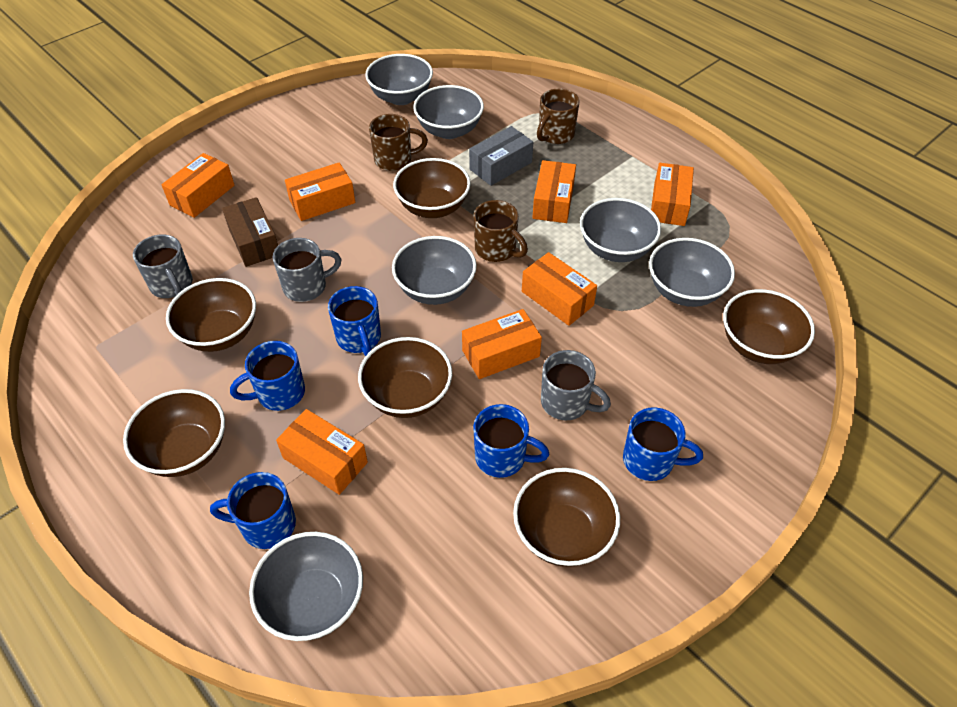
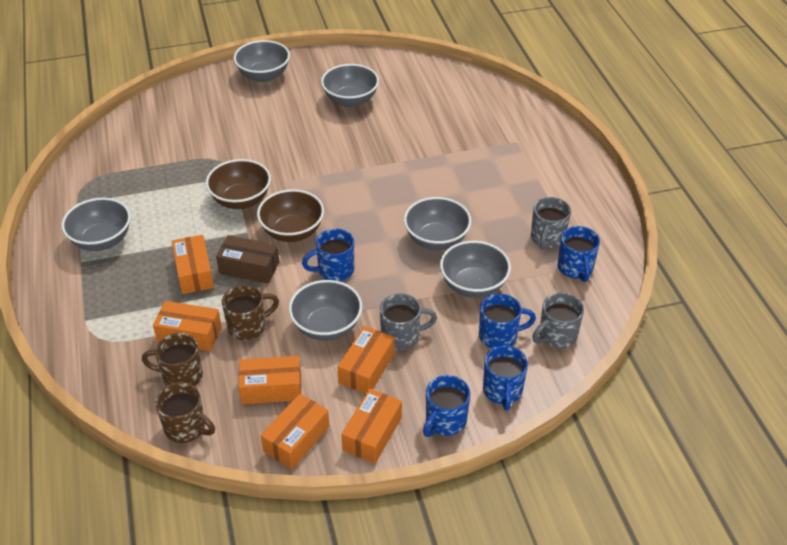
brown bowl: [123,389,225,477] [166,278,256,352] [358,337,452,418] [393,158,471,218] [513,468,620,567] [723,289,815,364] = 6 -> [206,159,271,209] [257,189,324,242] = 2
grey box: [469,126,533,186] = 1 -> none = 0
orange box: [161,153,235,218] [276,409,368,495] [285,162,355,221] [462,309,542,379] [522,252,597,326] [532,160,576,223] [651,163,694,226] = 7 -> [153,301,222,351] [172,235,214,294] [239,356,302,404] [261,394,330,469] [337,326,395,394] [341,388,402,464] = 6

